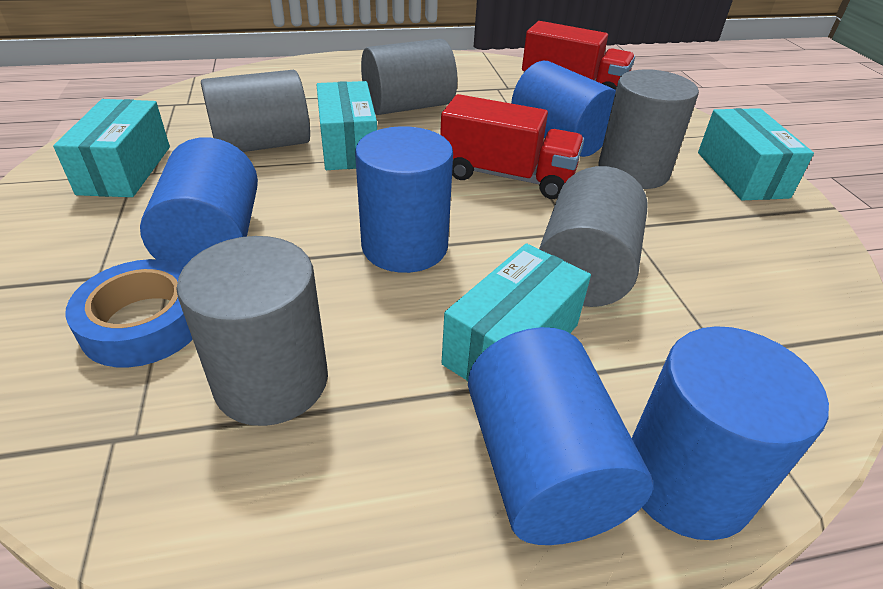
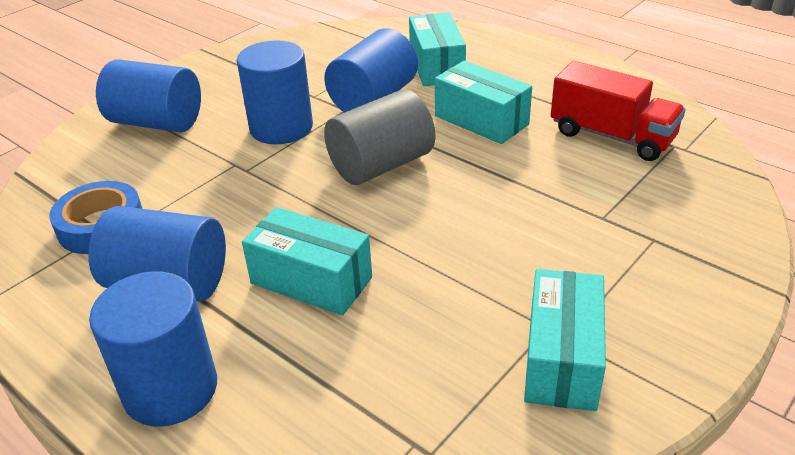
grey cylinder: [176,236,328,426] [201,70,310,152] [361,39,457,115] [539,166,648,307] [599,69,699,189] = 5 -> [324,89,435,185] = 1
red truck: [440,94,584,199] [522,21,635,90] = 2 -> [551,61,686,161] = 1

